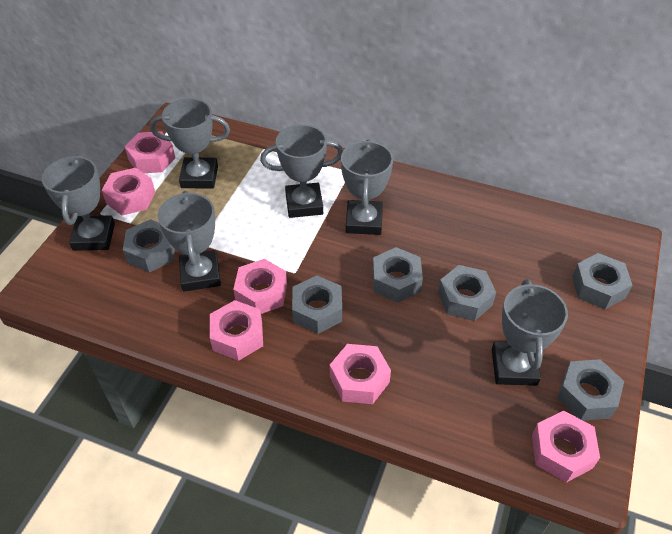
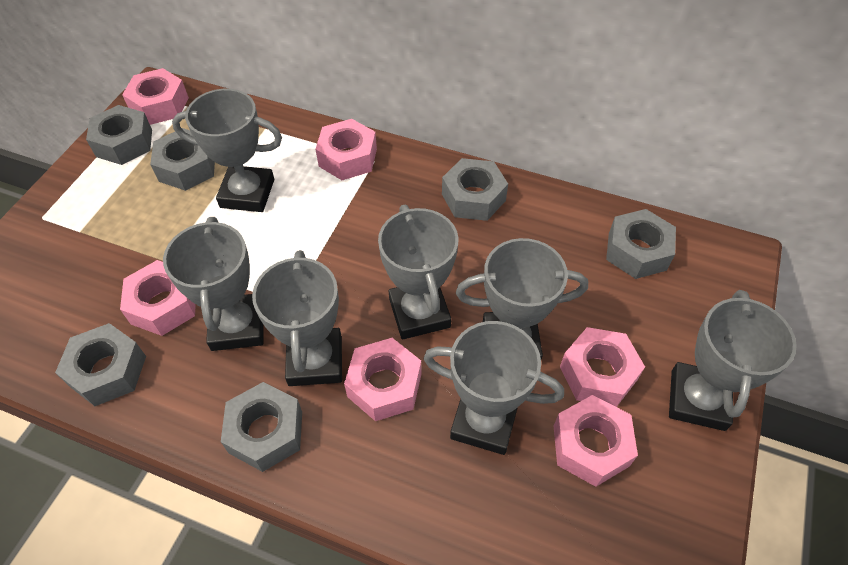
grey trophy: [42,154,115,251] [150,98,230,189] [157,191,221,292] [260,124,343,218] [341,139,393,235] [492,279,568,386] = 6 -> [163,217,264,351] [172,89,282,212] [252,250,342,386] [378,204,459,339] [423,321,564,455] [456,238,588,360] [669,290,797,431] = 7

